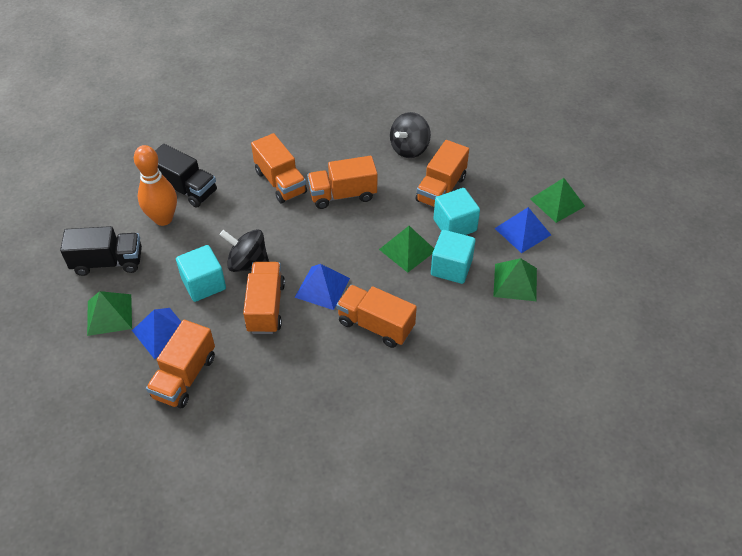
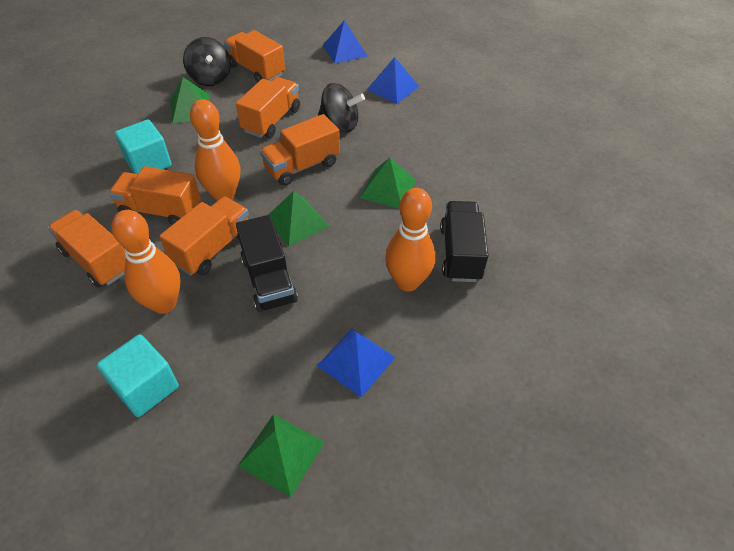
orange bowling pin: [134,145,177,226] = 1 -> [112,210,181,314] [190,99,240,201] [385,188,435,292] = 3
turquoise cube: [176,245,226,302] [431,230,475,284] [433,188,480,235] = 3 -> [97,334,179,417] [115,120,172,174] = 2

